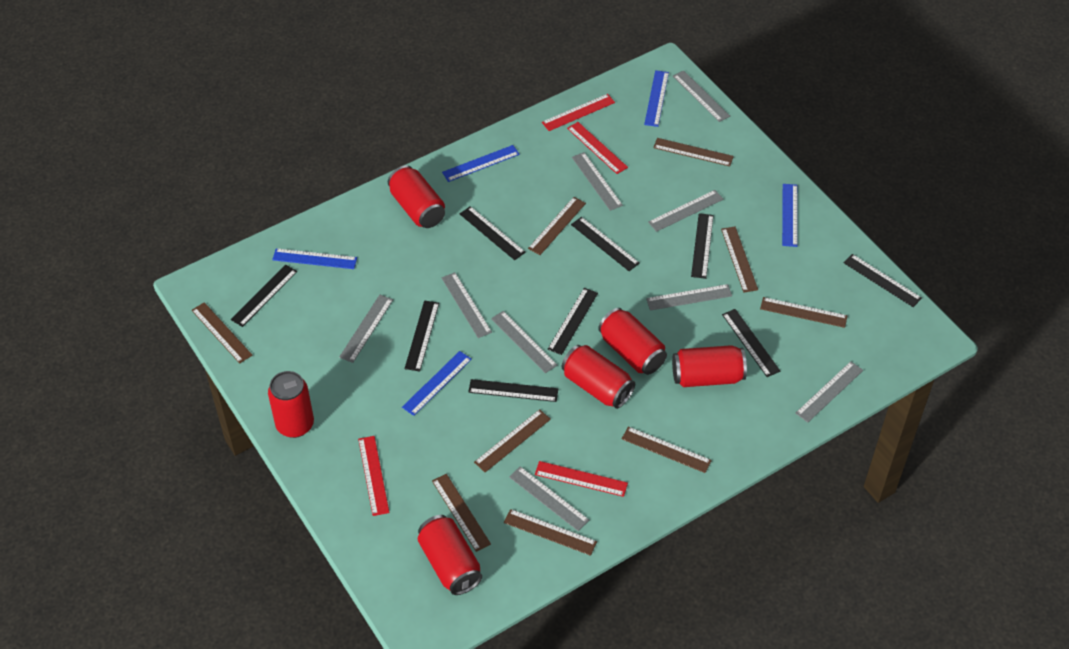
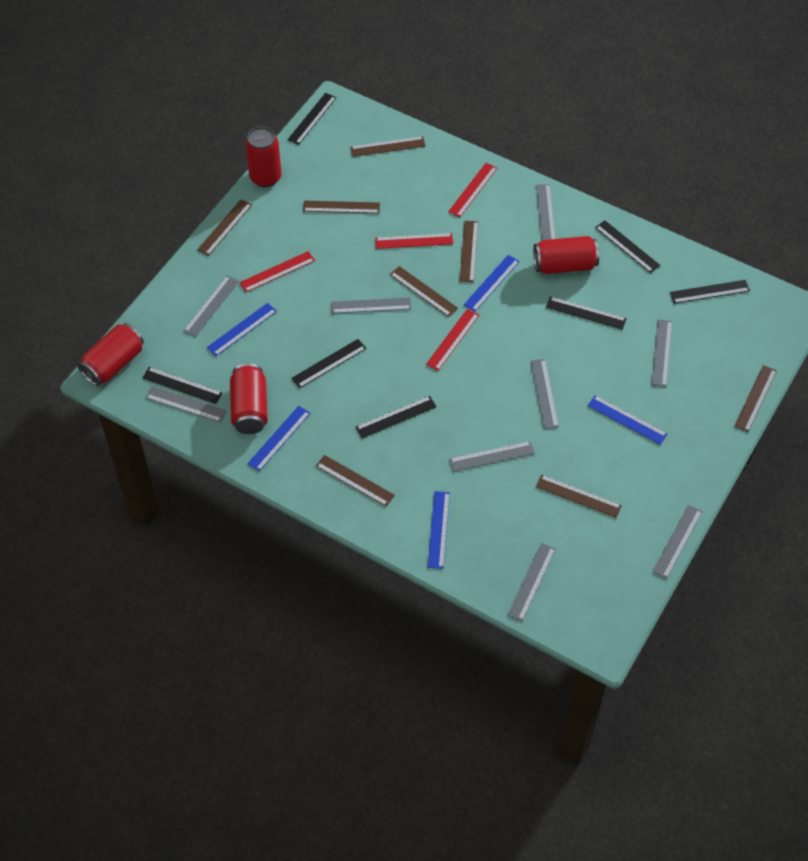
black ruler: [231,265,297,327] [405,300,439,372] [460,206,526,260] [468,379,558,402] [548,288,598,355] [571,217,640,271] [691,213,714,279] [722,309,780,377] [844,254,922,307] = 9 -> [142,367,223,404] [288,93,337,145] [291,339,367,388] [356,396,437,438] [546,296,627,330] [595,220,661,273] [670,280,750,303] = 7
brown ruler: [192,302,252,364] [432,474,491,552] [474,409,551,472] [504,509,597,556] [528,197,586,255] [622,426,712,473] [653,138,734,166] [721,227,758,292] [760,297,848,328] = 9 -> [197,199,252,256] [303,201,380,214] [316,455,395,506] [351,136,426,157] [390,266,458,317] [460,221,478,282] [536,475,622,518] [734,365,777,432] = 8
red can: [268,371,314,438] [388,165,445,228] [418,515,482,595] [562,345,635,409] [598,308,667,375] [672,345,747,387] = 6 -> [77,323,144,386] [230,363,268,434] [245,126,282,187] [533,236,599,274] = 4

